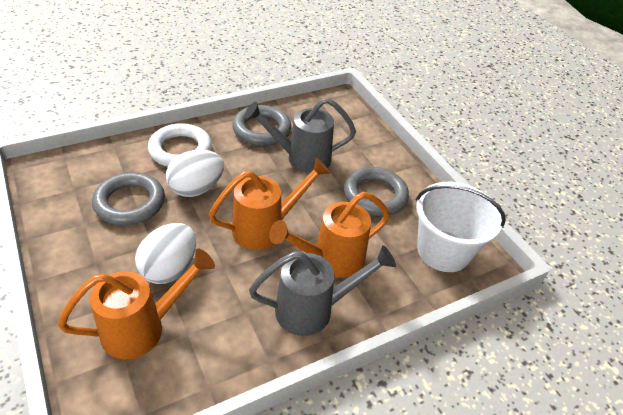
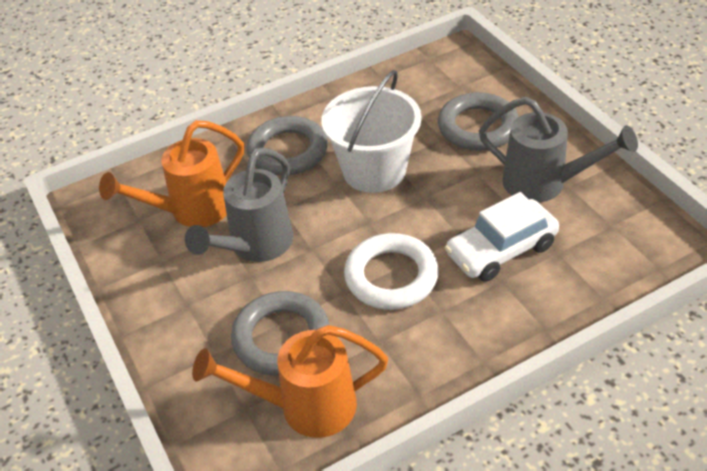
orange watering can: [58,248,215,359] [209,157,330,250] [269,192,390,278] = 3 -> [99,120,244,227] [192,325,388,438] = 2
white car: none = 0 -> [445,192,559,282] = 1
white egg: [135,223,196,284] [166,150,224,197] = 2 -> none = 0

